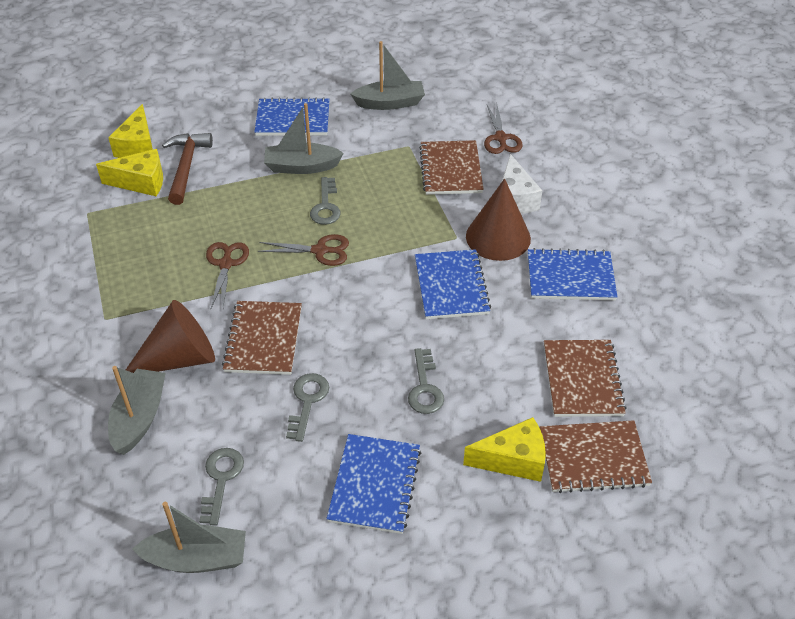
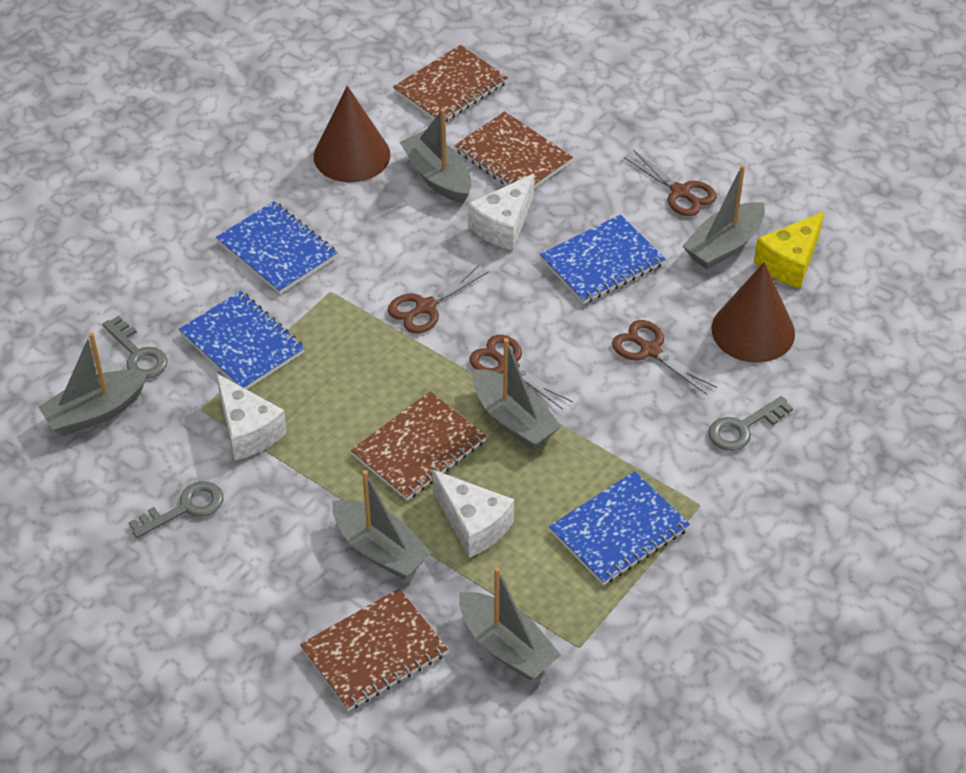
brown hammer: [162,133,213,205] = 1 -> none = 0
brown scissors: [206,242,249,308] [258,234,349,266] [484,105,523,154] = 3 -> [388,265,489,333] [470,335,573,410] [612,320,717,395] [623,150,717,216] = 4
grey boat: [108,366,166,455] [132,502,246,573] [264,103,344,174] [350,41,425,110] = 4 -> [38,332,148,436] [332,470,432,579] [400,108,471,203] [459,567,561,680] [473,338,562,449] [683,164,765,269] = 6
grey key: [199,448,244,526] [286,373,329,442] [310,177,341,225] [408,348,444,414] = 4 -> [102,316,168,379] [129,481,223,538] [709,396,793,451] = 3
white cheese: [502,154,543,214] = 1 -> [216,373,287,460] [432,470,514,558] [468,174,534,250] = 3
yellow cheese: [96,149,163,196] [108,104,153,158] [463,417,546,482] = 3 -> [754,211,824,288] = 1

